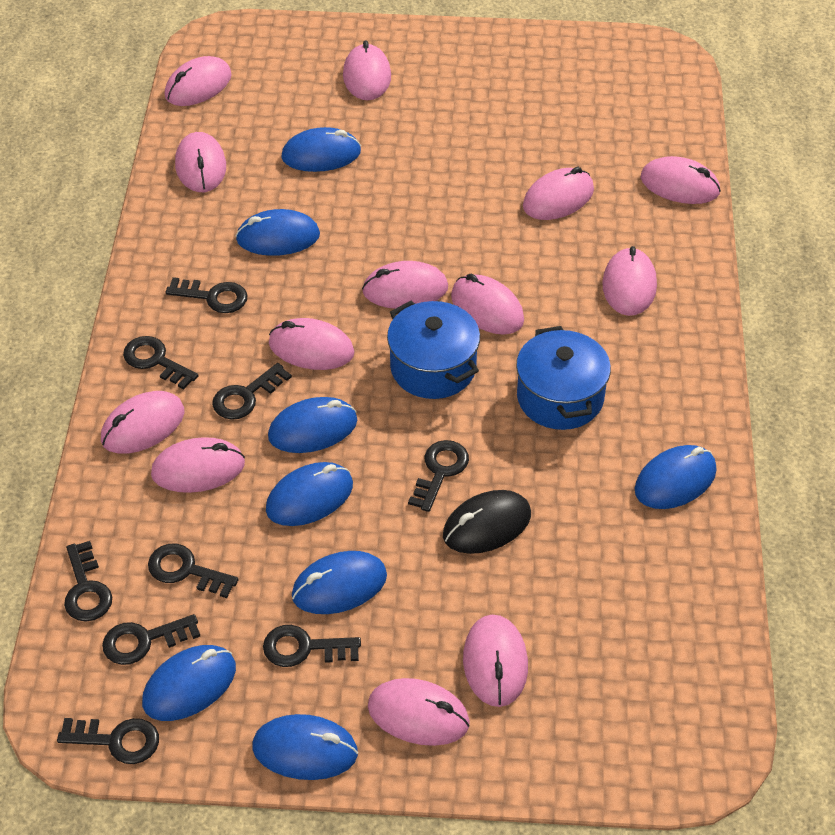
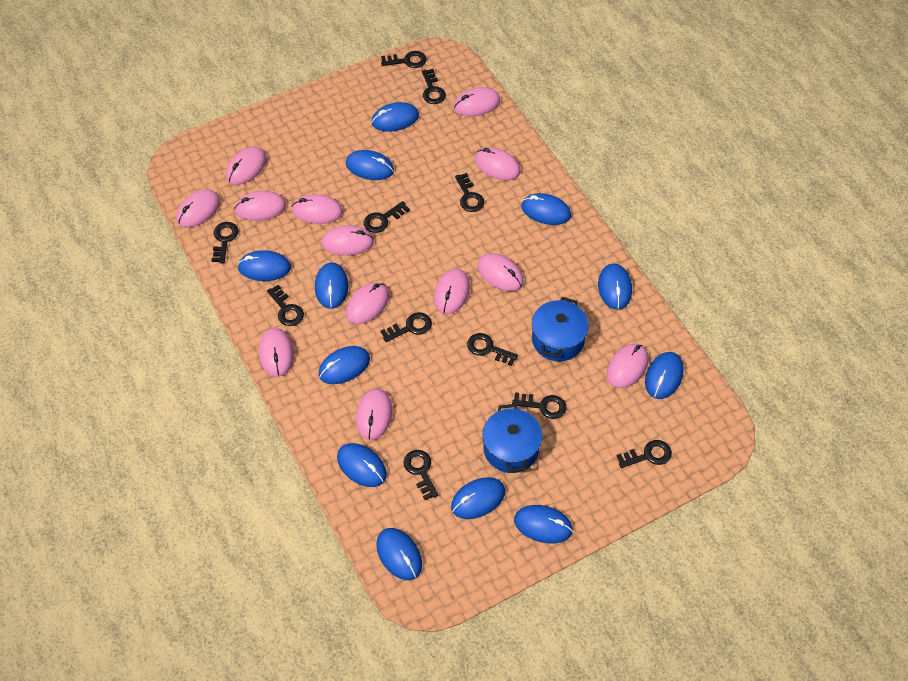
black key: [57,718,159,764] [64,541,112,622] [102,614,200,665] [123,336,199,389] [148,544,239,598] [165,277,247,313] [212,363,292,420] [263,625,361,667] [408,440,469,512] = 9 -> [211,222,239,263] [267,285,304,326] [364,201,410,233] [381,51,426,68] [381,312,432,342] [403,450,438,500] [422,69,446,104] [455,173,484,212] [467,333,518,366] [512,392,567,419] [617,440,672,468] = 11
black mouse: [443,490,531,554] = 1 -> none = 0
blue mouse: [142,645,236,721] [236,209,320,256] [252,714,358,780] [266,462,353,526] [268,397,357,453] [281,127,361,172] [292,551,387,614] [634,445,716,509] = 8 -> [238,250,291,281] [315,262,349,309] [319,346,370,384] [337,443,387,487] [346,150,394,180] [371,102,419,132] [376,528,422,580] [451,477,505,519] [514,505,573,544] [521,193,571,225] [598,263,632,310] [645,352,684,399] = 12

